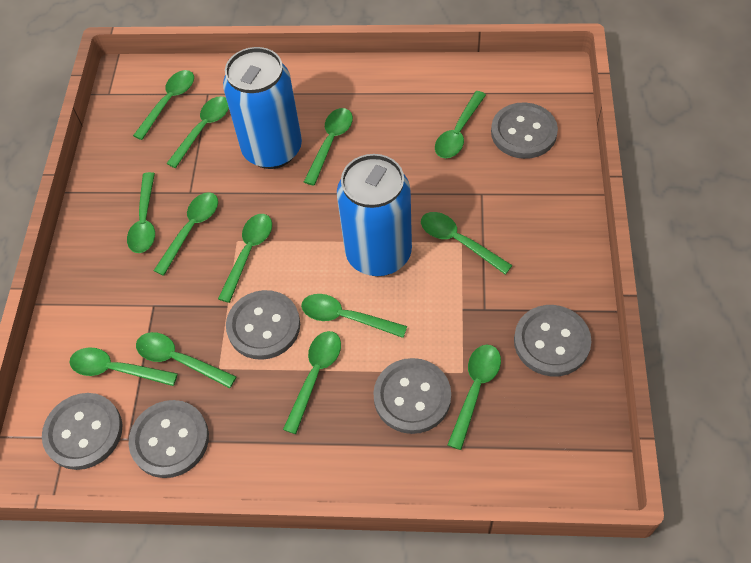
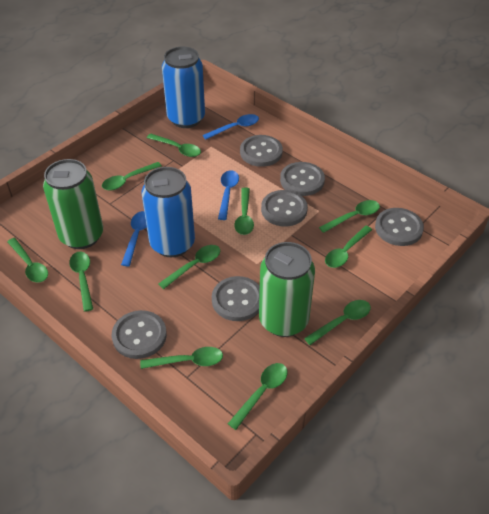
blue spoon: none = 0 -> [121,211,147,266] [203,114,259,139] [218,170,239,220] = 3
green can: none = 0 -> [43,159,103,249] [259,242,315,337] = 2
green spoon: [69,347,178,386] [127,172,155,253] [133,70,194,140] [136,332,237,388] [153,192,218,276] [166,96,229,168] [218,214,272,303] [283,331,341,434] [301,294,407,338] [304,108,353,186] [421,212,513,275] [435,91,486,158] [448,345,501,450] = 13 -> [7,238,48,282] [69,252,93,312] [102,162,162,190] [140,347,223,369] [147,133,201,157] [158,245,220,289] [228,363,288,430] [234,187,254,235] [304,300,371,345] [319,200,380,233] [325,226,372,268] = 11

